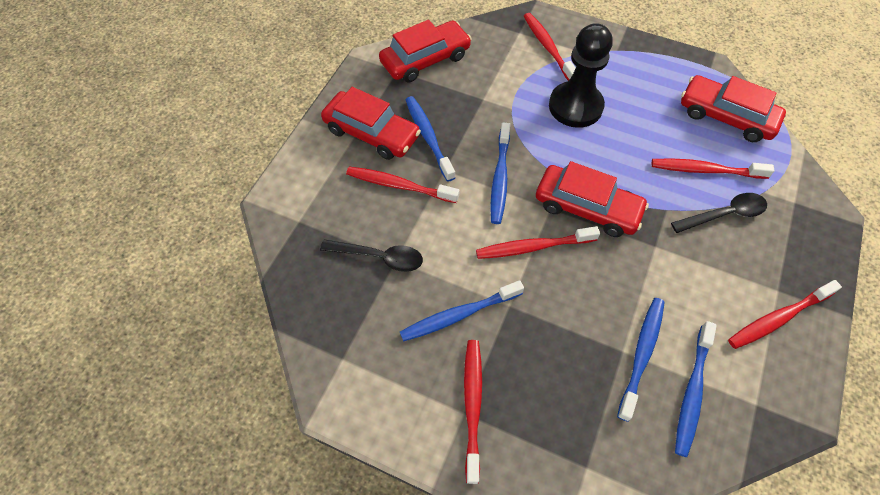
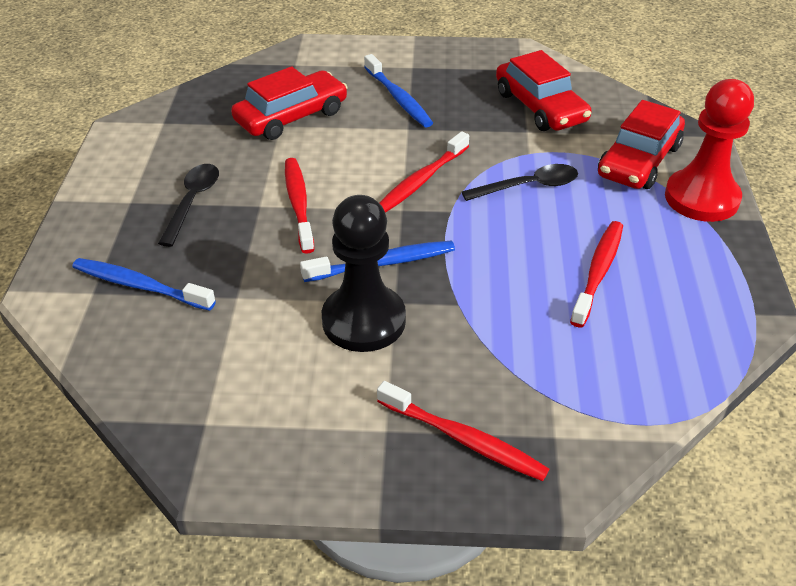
blue toothbrush: [400,280,524,341] [406,96,455,182] [490,122,510,224] [617,298,665,422] [675,321,717,457] = 5 -> [72,258,216,311] [300,241,455,282] [364,54,433,127] = 3
red car: [321,87,421,160] [379,20,472,83] [536,161,649,237] [681,75,786,142] = 4 -> [231,66,348,140] [496,50,592,131] [598,100,685,189] = 3
red pawn: none = 0 -> [665,79,754,222] = 1
red toothbrush: [346,167,459,203] [464,340,482,484] [476,226,600,259] [524,13,576,81] [652,158,775,179] [728,280,842,349] = 6 -> [285,158,315,254] [377,381,549,481] [380,131,469,213] [570,221,623,327] = 4

